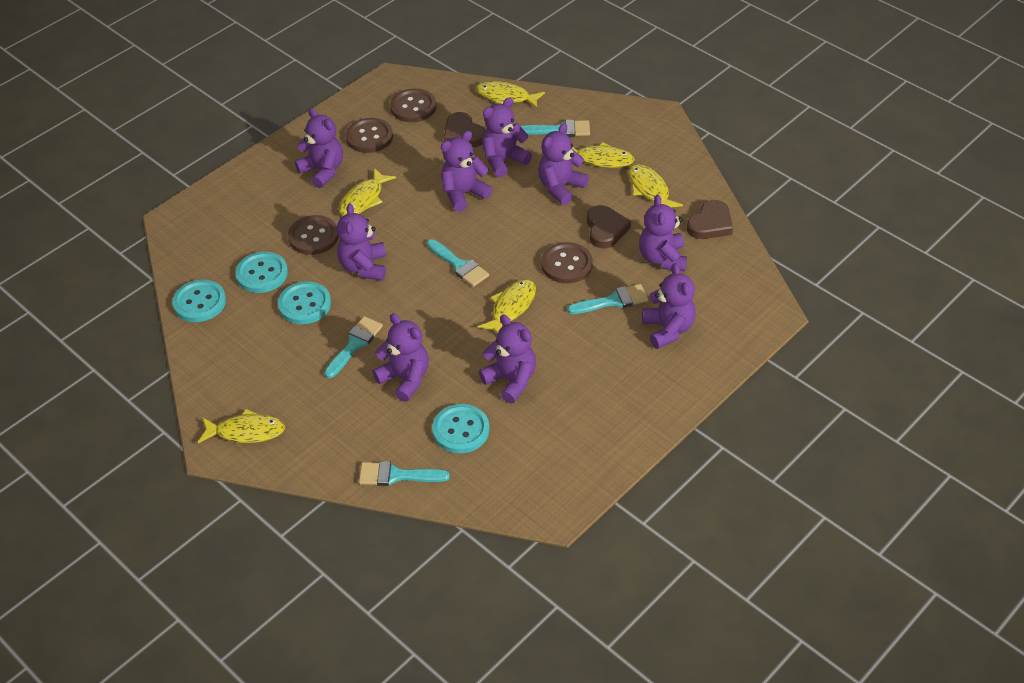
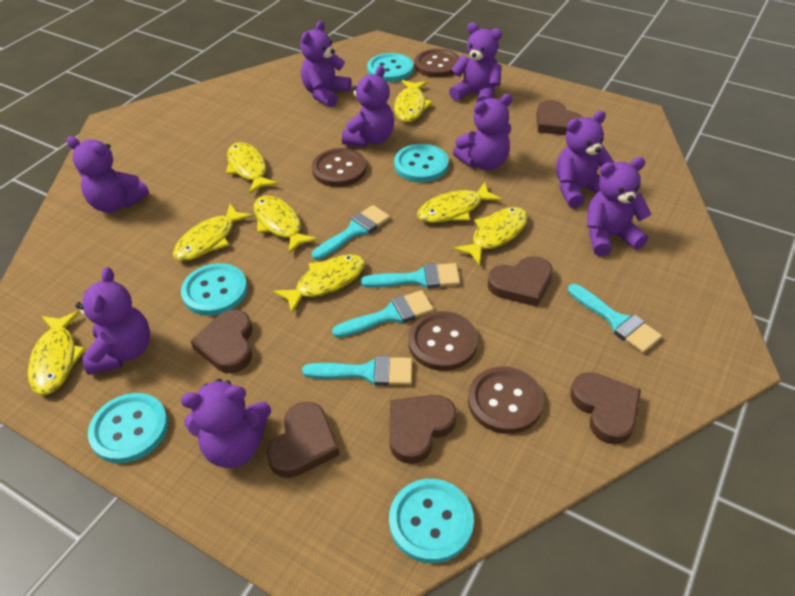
brown heart: [444,112,485,147] [587,205,631,248] [687,200,733,239] = 3 -> [191,310,252,373] [267,402,340,478] [389,395,457,464] [487,256,553,307] [536,100,583,135] [570,372,641,444] = 6
turquoise button: [172,280,226,322] [235,252,288,293] [278,281,331,324] [432,404,489,453] = 4 -> [88,393,168,463] [181,263,248,316] [367,53,414,82] [389,479,474,563] [394,144,449,182] = 5
yellow fish: [198,409,285,443] [339,168,396,216] [476,81,545,108] [478,279,536,334] [572,142,635,168] [628,164,683,207] = 6 -> [28,311,86,395] [173,204,253,261] [226,142,278,194] [254,195,318,253] [273,254,365,313] [394,80,433,122] [417,182,502,223] [453,207,528,266] = 8

